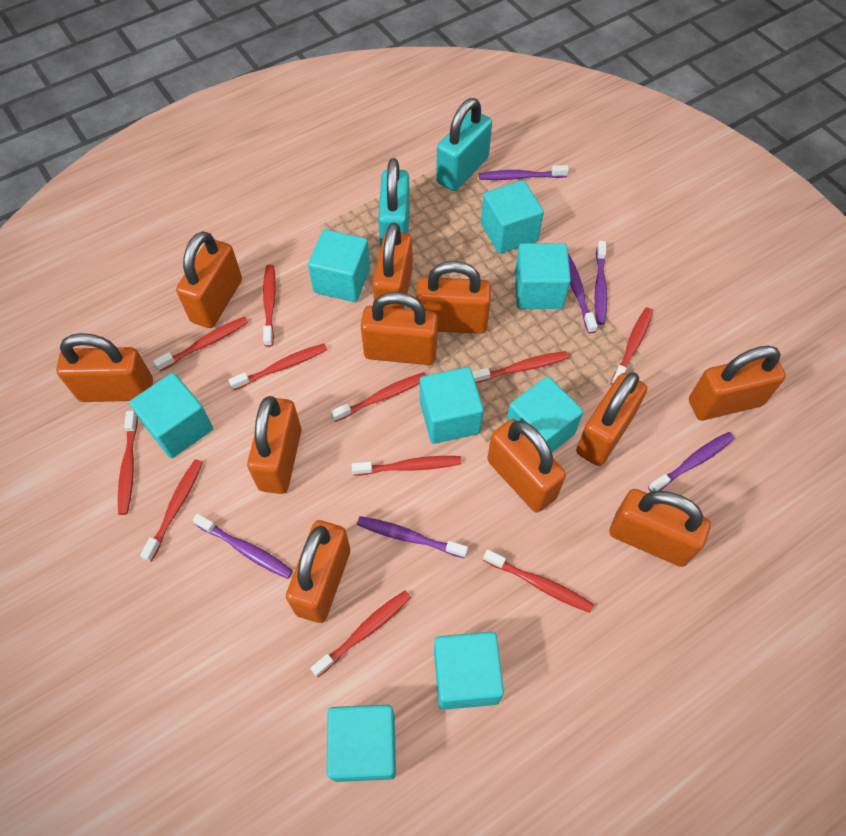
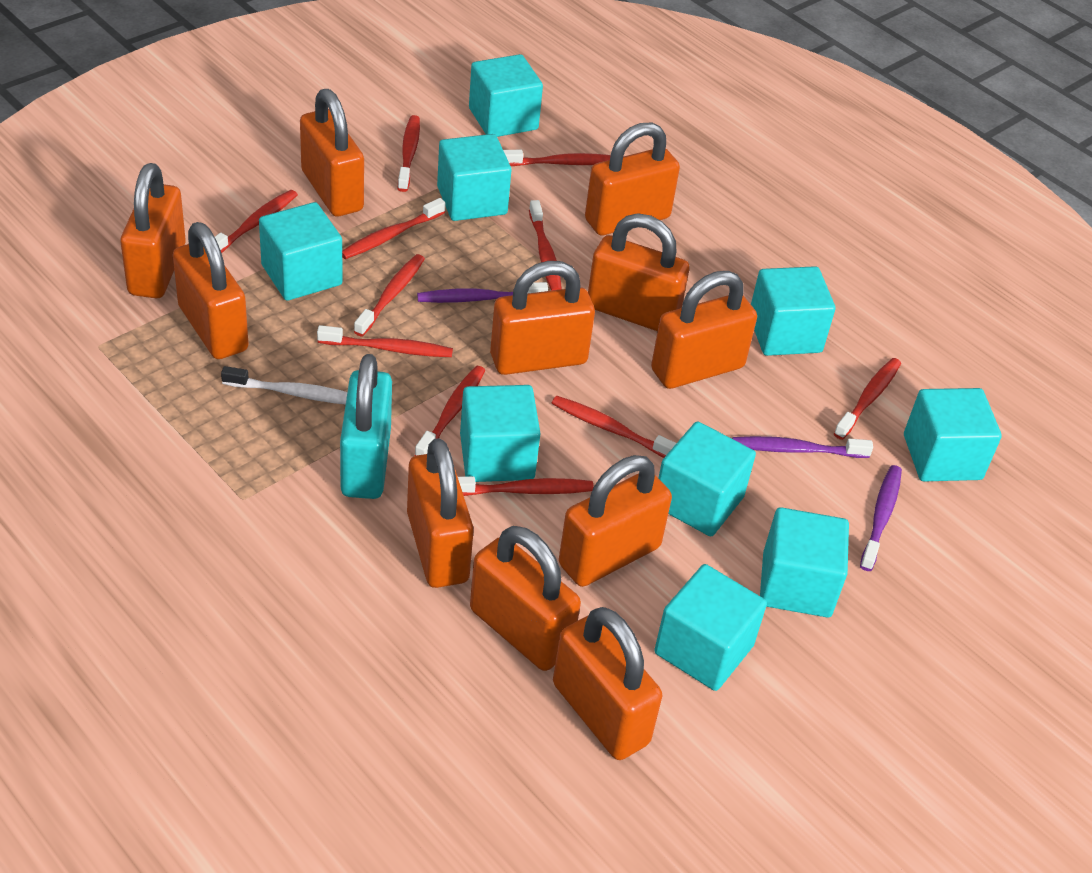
purple toothbrush: [192,514,293,579] [357,516,468,558] [479,165,569,180] [568,254,598,334] [595,241,607,325] [648,432,735,492] = 6 -> [417,282,548,303] [732,436,873,458] [860,465,902,571] = 3
turquoise cube: [129,373,213,458] [308,229,370,302] [327,705,396,782] [420,367,484,444] [434,632,504,710] [481,180,544,254] [506,376,583,452] [515,243,571,309] = 8 -> [259,202,343,301] [437,134,511,221] [460,385,540,482] [469,54,543,137] [654,564,767,691] [658,421,756,537] [751,266,835,356] [760,507,849,617] [904,388,1002,481] = 9
turquoise padlock: [378,158,410,249] [436,98,492,191] = 2 -> [340,354,392,499] = 1
white toothbrush: none = 0 -> [221,366,347,404] = 1

